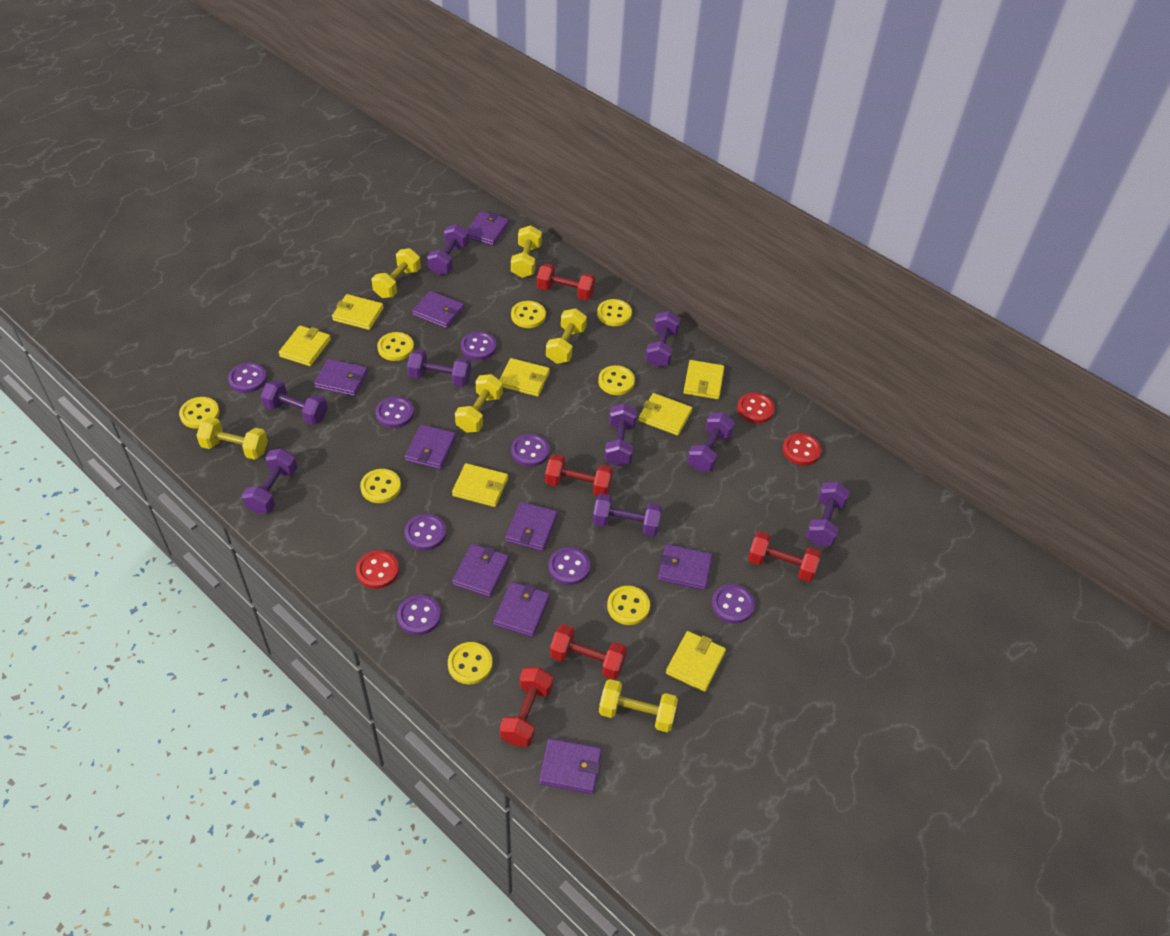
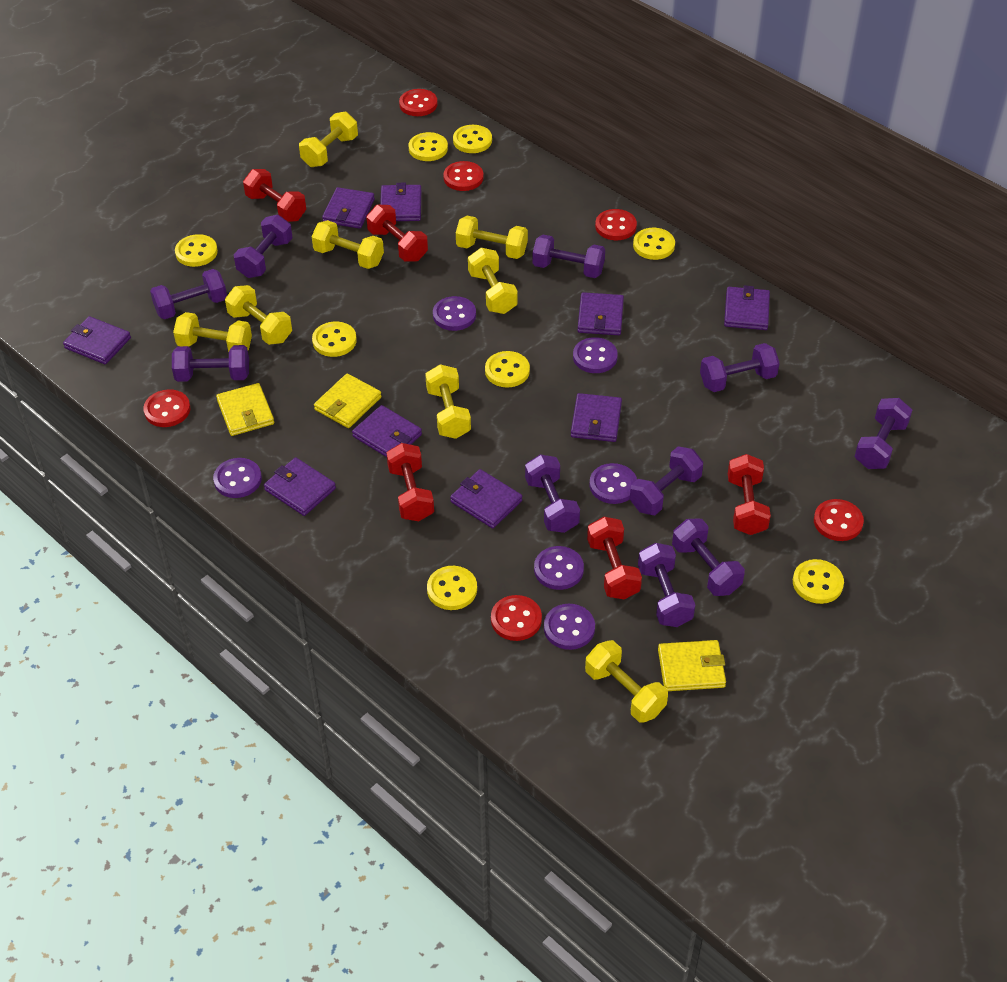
purple button: [228,363,267,393] [375,397,414,428] [397,595,441,635] [405,514,446,550] [461,331,497,360] [511,434,550,467] [548,547,590,585] [712,584,755,623] = 8 -> [213,458,262,498] [433,296,476,331] [534,546,584,590] [544,604,595,650] [573,337,618,373] [589,463,637,504] = 6
purple dumbbell: [242,449,298,514] [261,380,328,425] [407,349,471,387] [427,224,469,275] [593,494,662,536] [604,403,637,467] [645,311,680,367] [687,413,735,471] [806,482,850,546] = 9 -> [150,269,227,319] [172,345,249,382] [234,215,293,278] [525,455,580,533] [532,235,605,278] [630,447,703,515] [638,543,695,627] [672,518,745,596] [700,343,780,392] [855,398,912,469] = 10
red button: [356,550,399,589] [737,392,775,423] [782,433,821,465] = 3 -> [143,389,190,427] [399,89,438,116] [443,161,484,191] [491,595,542,641] [595,209,637,240] [814,499,864,541] = 6
yellow dumbbell: [196,417,268,460] [371,248,421,298] [455,374,503,433] [511,225,542,278] [546,308,587,364] [599,679,678,732] = 6 -> [173,312,252,352] [225,285,292,345] [299,111,358,167] [312,220,384,269] [425,364,471,439] [456,216,528,259] [468,248,518,314] [585,640,668,723] = 8
yellow wallet: [279,326,331,366] [332,294,384,330] [452,463,508,507] [499,358,550,397] [639,393,692,436] [666,631,726,692] [684,360,724,399] = 7 -> [216,383,274,436] [314,373,382,428] [658,640,726,691] = 3

